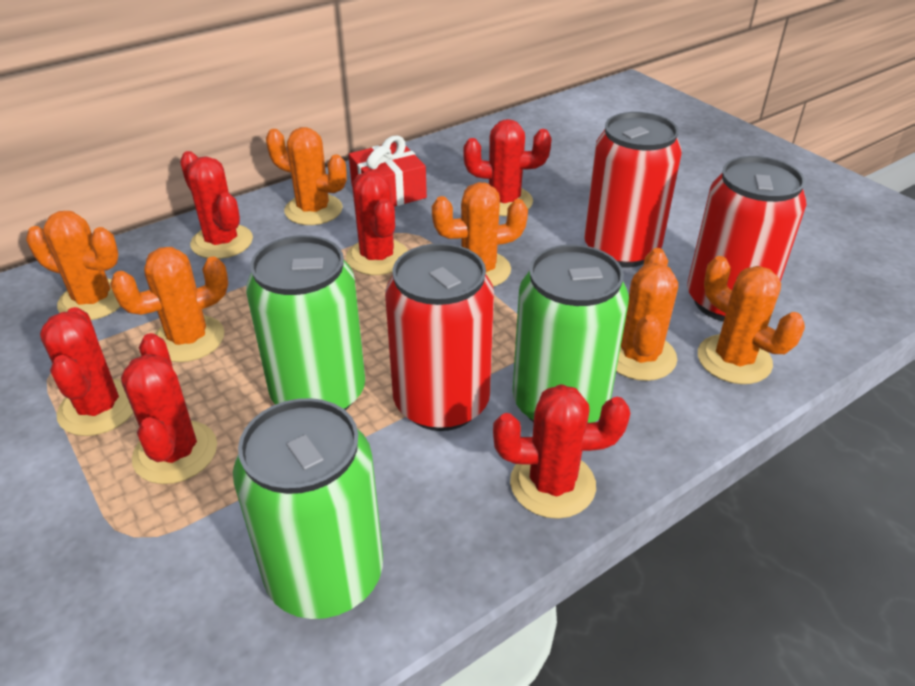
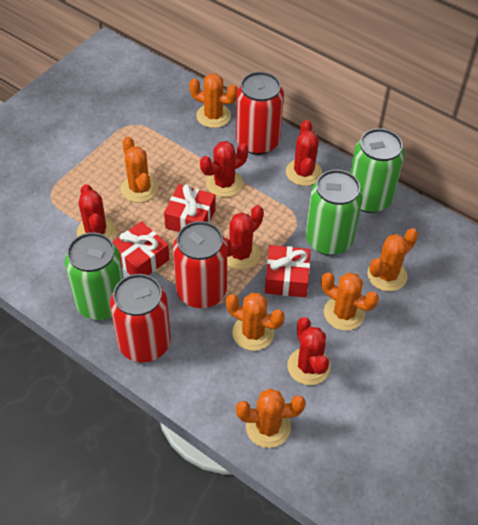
red cactus: [40,307,134,436] [121,333,217,484] [180,151,253,259] [346,171,408,275] [463,119,551,216] [493,384,630,519] = 6 -> [77,184,116,240] [200,141,248,197] [225,205,264,270] [286,120,322,186] [287,317,330,385] = 5
red gift: [349,136,427,207] = 1 -> [112,221,170,275] [164,184,216,232] [265,245,311,297] = 3

